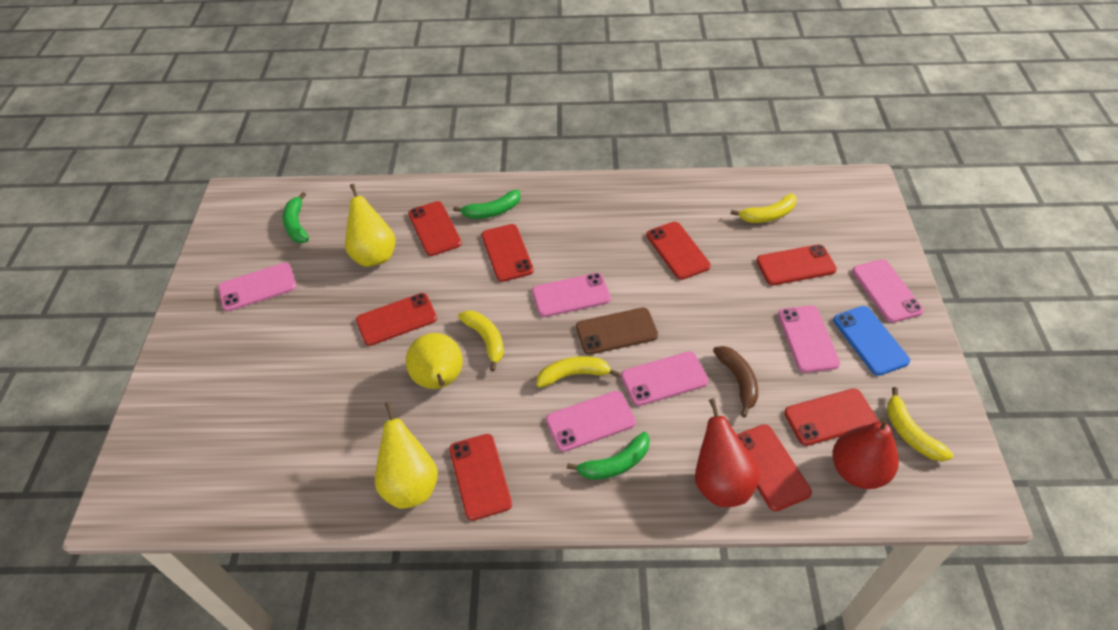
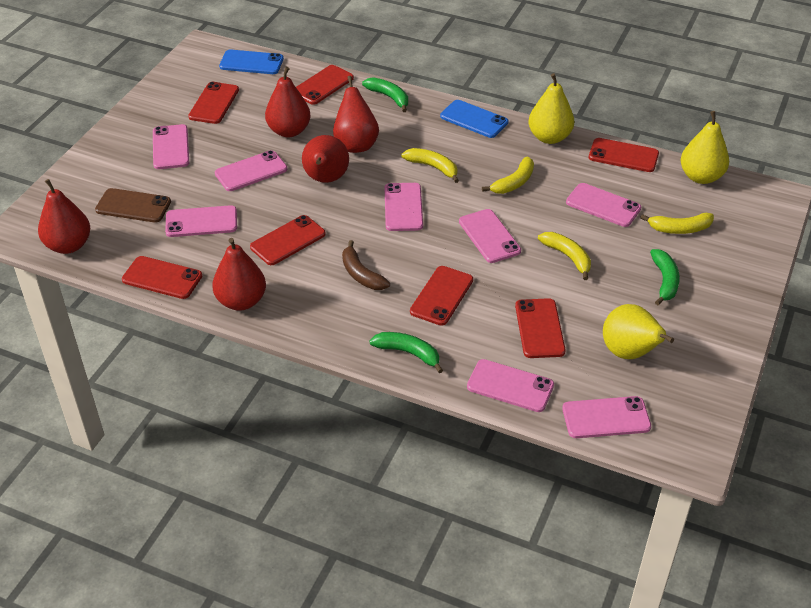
blue phone: [833,306,910,376] = 1 -> [219,50,284,74] [440,100,508,138] = 2
pink phone: [218,263,296,311] [532,273,611,317] [546,391,636,452] [621,351,708,406] [778,305,840,373] [852,259,924,323] = 6 -> [153,124,189,169] [165,205,237,237] [215,150,287,191] [384,183,423,231] [459,209,521,263] [467,359,554,412] [562,396,651,438] [566,183,641,227] = 8
red pear: [695,398,759,507] [832,417,899,489] = 2 -> [38,179,90,254] [212,238,266,311] [265,67,311,137] [302,135,349,183] [333,76,379,153] = 5
red phone: [356,293,437,346] [408,201,462,256] [449,434,512,521] [482,224,534,282] [647,222,711,280] [737,424,812,511] [756,244,837,285] [784,389,878,446] = 8 -> [122,256,202,299] [188,82,239,124] [250,215,326,265] [296,65,354,105] [410,266,473,326] [515,298,566,358] [589,138,659,172] = 7

